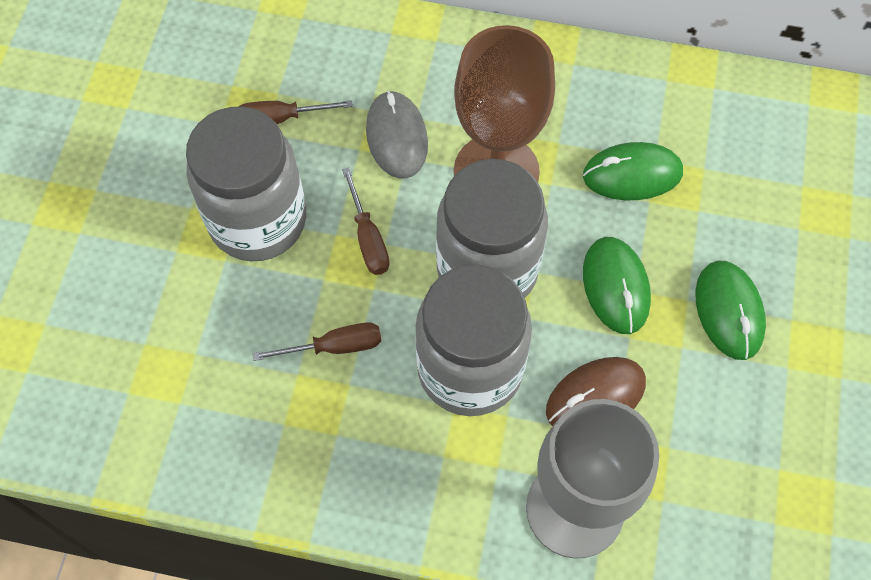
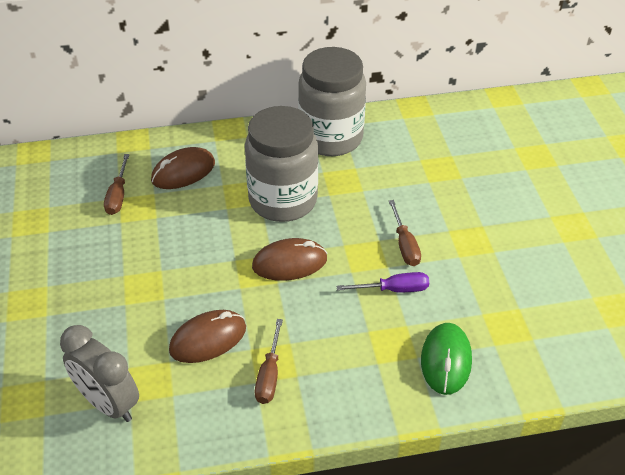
brown goblet: [454,25,555,182] = 1 -> none = 0
brown mouse: [546,357,646,426] = 1 -> [151,147,215,189] [169,310,246,363] [252,238,327,281] = 3
green mouse: [583,142,683,200] [583,237,651,334] [695,261,766,360] = 3 -> [421,323,472,395] = 1
grey clock: none = 0 -> [60,325,139,422] = 1
grey goblet: [526,399,659,559] = 1 -> none = 0
grey jar: [186,107,306,261] [415,265,532,416] [436,159,548,298] = 3 -> [245,106,318,222] [298,47,366,156] = 2
grey mouse: [366,90,428,179] = 1 -> none = 0
purple screwdriver: none = 0 -> [337,272,429,292] = 1

